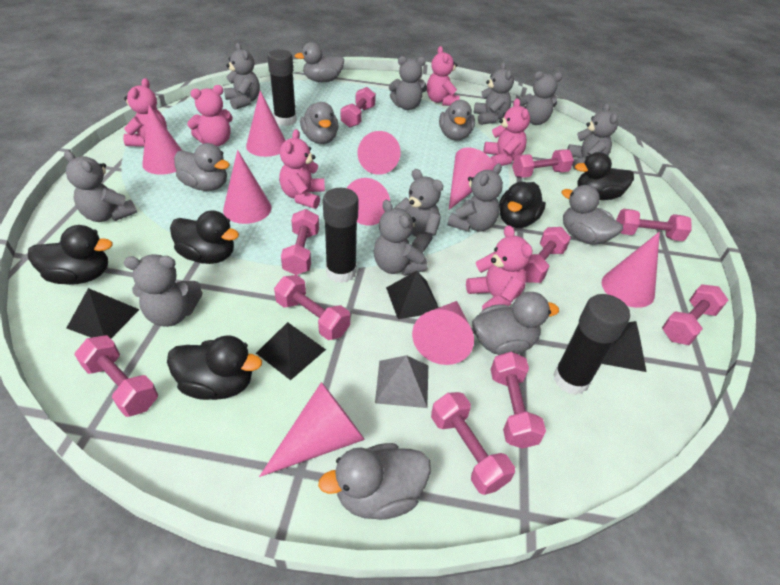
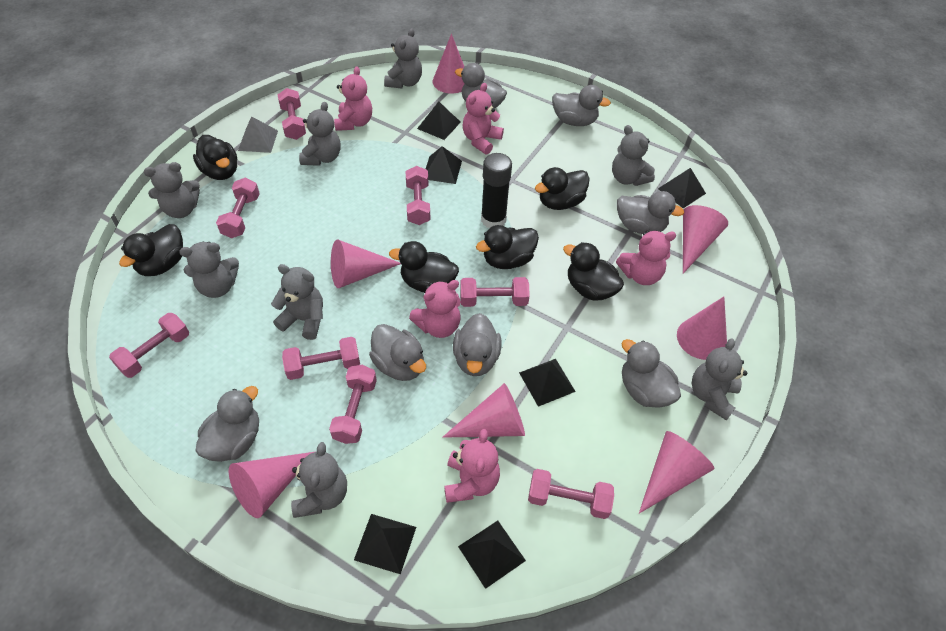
black duck: [28,225,113,285] [167,335,262,400] [170,210,239,264] [499,182,546,228] [575,152,634,200] = 5 -> [119,224,183,276] [193,135,237,180] [389,241,459,293] [476,225,539,269] [535,167,590,210] [563,242,624,301] = 6
black glue stick: [267,49,297,126] [323,188,359,283] [553,294,630,395] = 3 -> [481,153,512,228] = 1
black pyramid: [67,288,140,338] [256,322,326,380] [386,271,439,319] [602,321,647,372] = 4 -> [354,514,416,574] [417,101,461,140] [426,146,462,184] [458,521,526,589] [519,359,576,407] [658,168,706,208] = 6
grey teddy bear: [64,150,137,222] [123,254,203,327] [224,43,260,110] [374,200,427,276] [389,56,427,110] [395,169,443,253] [448,163,503,232] [474,62,514,125] [519,71,562,125] [567,103,618,170] = 10 -> [144,162,200,218] [179,242,239,298] [271,264,323,340] [291,442,347,518] [299,102,341,166] [384,28,422,88] [612,125,655,186] [692,339,747,421] = 8
pink cone: [142,105,182,175] [223,150,271,224] [246,90,286,157] [259,382,365,477] [347,178,390,225] [358,131,401,175] [412,301,474,365] [449,147,495,210] [602,232,660,308] = 9 -> [229,452,314,518] [331,239,401,288] [433,34,465,93] [442,383,525,438] [639,431,715,514] [677,297,727,360] [683,205,728,273] = 7
pink dumbbell: [74,335,158,417] [274,275,350,340] [281,209,319,275] [341,87,376,128] [431,392,515,495] [490,352,546,449] [512,150,574,178] [524,227,571,283] [616,209,691,241] [662,284,728,345] = 10 -> [109,313,189,378] [216,178,260,238] [278,88,306,140] [282,337,360,380] [329,365,377,444] [406,166,431,225] [460,277,529,307] [528,469,614,519] = 8
pink teddy bear: [123,78,167,146] [187,85,233,146] [279,129,325,209] [427,46,460,106] [466,225,532,310] [483,98,530,166] = 6 -> [334,66,372,131] [409,280,461,338] [444,429,500,503] [462,83,504,154] [616,231,676,285] = 5

